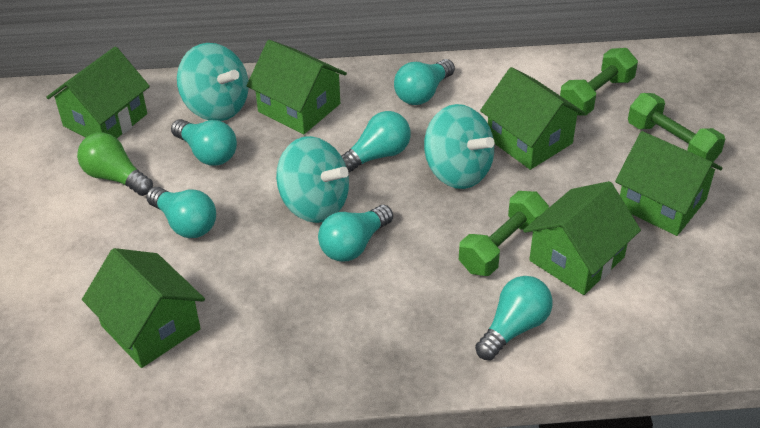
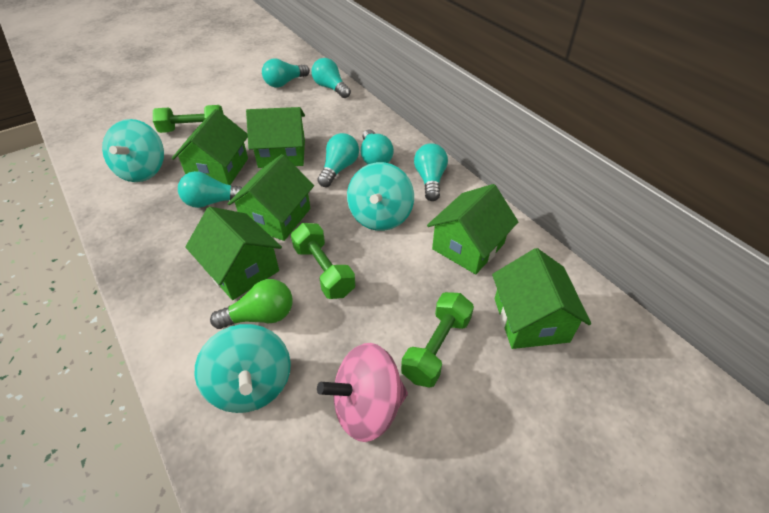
pink spinning top: none = 0 -> [317,343,408,442] = 1

